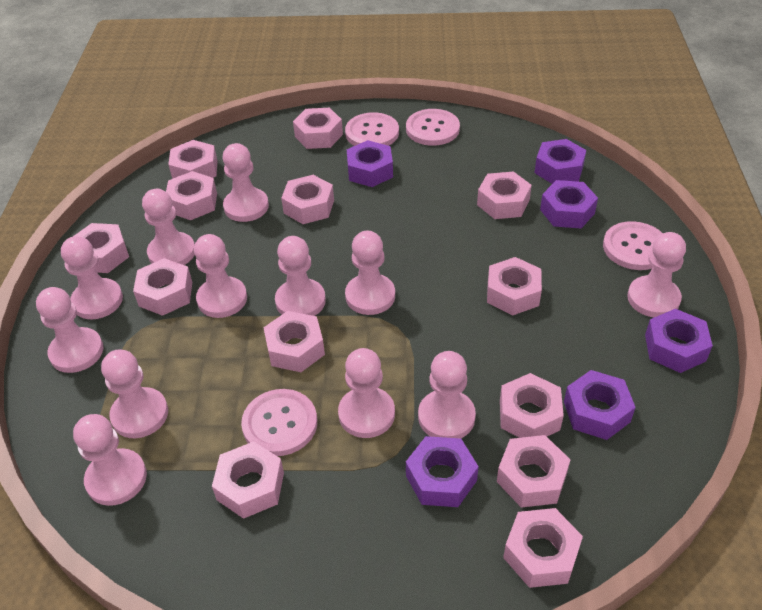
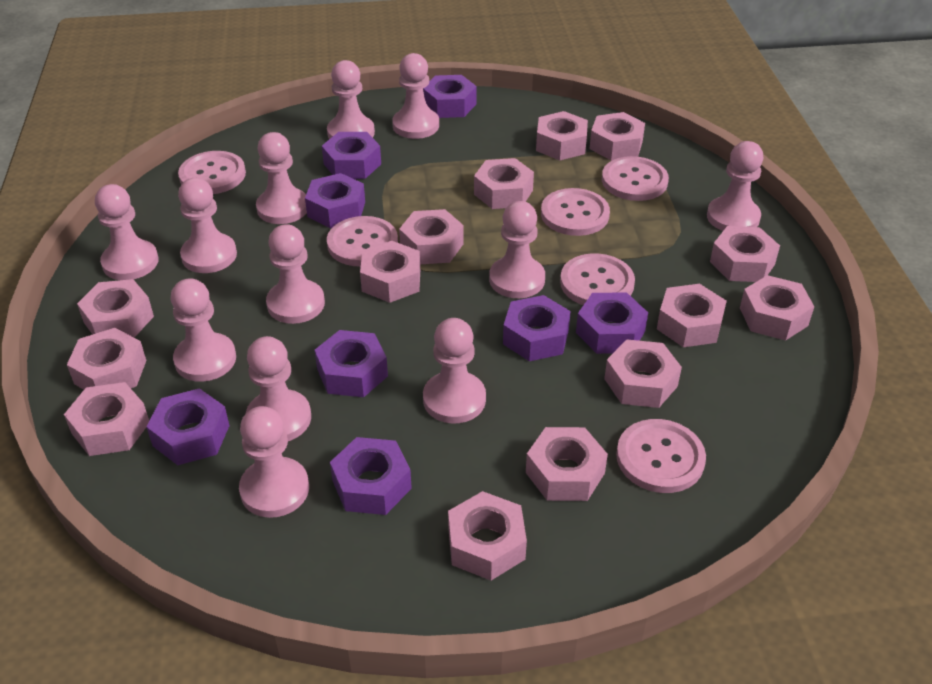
pink button: [241,389,317,456] [345,112,399,146] [406,109,460,146] [603,221,663,270] = 4 -> [178,151,246,194] [327,216,398,267] [541,188,610,236] [560,253,635,305] [602,156,669,201] [616,419,706,493] = 6
pink nut: [74,223,129,273] [133,258,192,316] [166,171,217,220] [168,140,218,179] [212,442,284,519] [263,311,325,372] [281,175,334,224] [293,108,343,149] [477,171,532,219] [487,257,542,315] [497,435,570,508] [500,373,564,438] [503,508,583,588] = 13 -> [64,382,149,456] [67,328,147,390] [77,279,154,338] [360,241,420,303] [399,209,463,264] [448,491,527,580] [474,158,534,209] [526,427,608,501] [536,111,588,160] [589,112,645,161] [604,339,682,408] [657,284,727,347] [710,226,780,282] [740,275,814,341] = 14
purple nut: [347,140,393,187] [406,436,479,507] [535,139,586,184] [540,180,598,228] [564,370,636,440] [645,309,713,373] = 6 -> [147,388,230,465] [305,173,365,228] [315,330,388,397] [322,132,381,179] [330,437,412,515] [423,75,477,118] [503,295,571,361] [576,292,648,354] = 8

